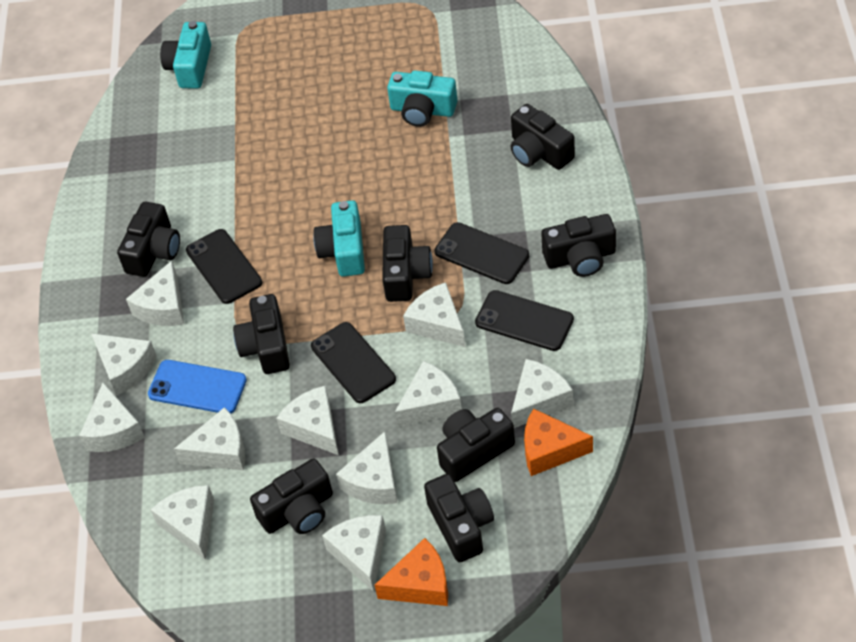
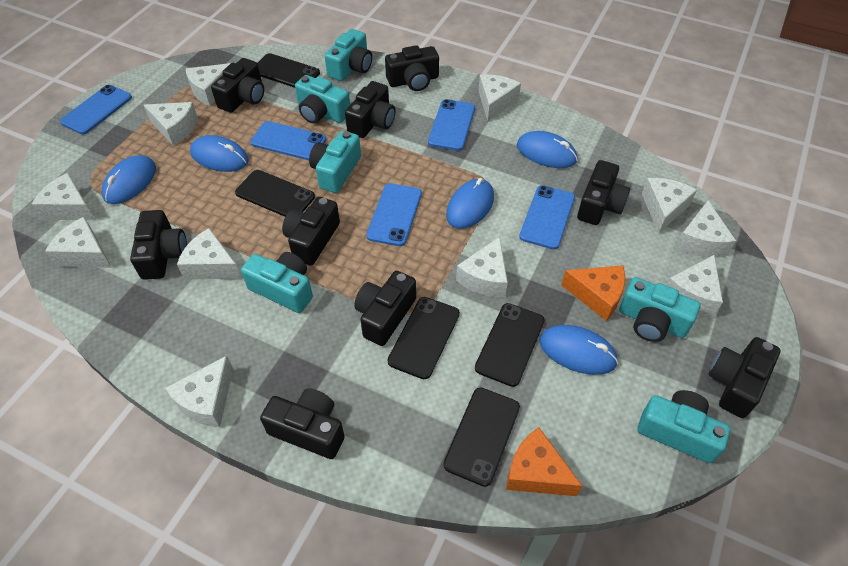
black camera: [117,202,180,277] [233,294,290,374] [250,459,333,534] [382,225,433,302] [424,474,494,562] [437,408,515,482] [511,104,575,170] [541,214,616,277] = 8 -> [130,210,187,280] [211,58,264,113] [260,388,345,459] [282,197,340,265] [345,81,396,138] [354,271,416,346] [385,45,439,91] [577,160,630,225] [709,337,781,418] = 9
black phone: [186,229,262,304] [311,322,396,403] [434,222,529,284] [475,290,574,351] = 4 -> [235,170,315,217] [257,53,320,88] [388,297,460,379] [443,387,520,487] [475,303,545,387] = 5
blue mouse: none = 0 -> [102,155,156,204] [190,135,249,172] [446,178,494,229] [517,131,578,168] [539,325,618,375] = 5
blue phone: [148,360,247,414] = 1 -> [60,85,132,134] [250,121,326,160] [366,183,422,246] [428,99,475,151] [519,185,575,249] = 5
turquoise camera: [160,21,211,88] [313,200,365,277] [387,70,457,127] = 3 -> [241,252,313,313] [295,75,350,124] [309,131,361,193] [325,29,372,81] [619,277,700,342] [637,390,730,463] = 6

